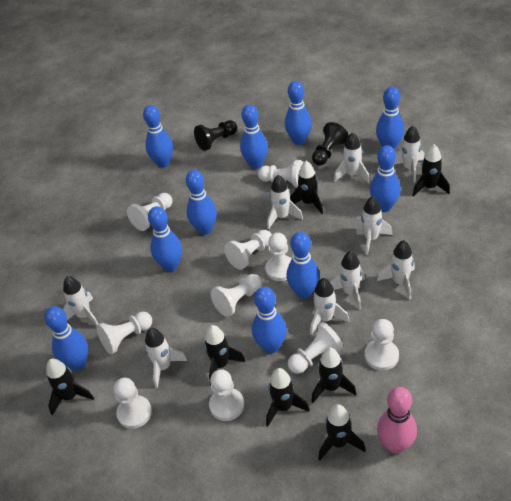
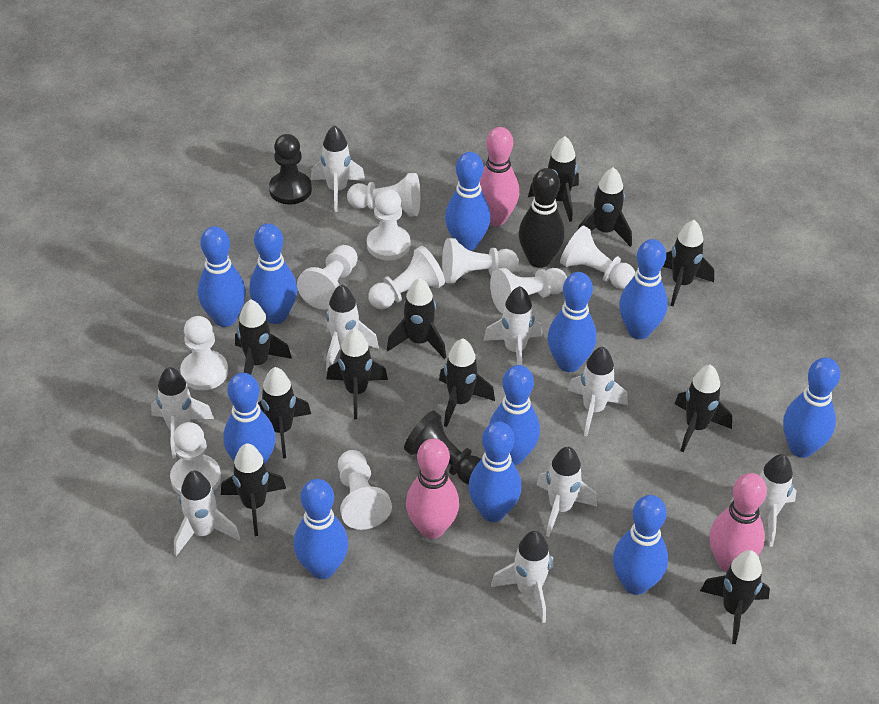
black bowling pin: none = 0 -> [519,168,565,268] = 1
black rocket: [46,359,94,416] [204,325,246,385] [266,368,310,426] [290,161,323,214] [311,347,356,403] [318,404,366,461] [412,144,450,197] = 7 -> [221,443,286,536] [235,299,292,375] [258,367,311,459] [327,328,388,419] [387,278,446,359] [439,338,495,427] [528,136,579,222] [578,167,632,247] [663,220,714,306] [675,365,732,452] [700,550,770,644] = 11
blue bowling pin: [44,306,88,371] [143,105,173,168] [148,206,182,271] [186,170,217,235] [240,105,268,169] [252,287,287,353] [285,81,312,145] [287,232,320,299] [370,145,400,212] [376,87,404,150] = 10 -> [198,226,246,327] [224,373,276,464] [249,223,297,324] [293,479,348,579] [445,152,491,251] [468,421,521,522] [489,365,540,465] [548,272,596,372] [613,495,668,595] [619,239,668,339] [783,357,840,458] = 11
pink bowling pin: [377,387,417,454] = 1 -> [406,438,459,539] [480,127,519,226] [709,473,767,572] = 3

